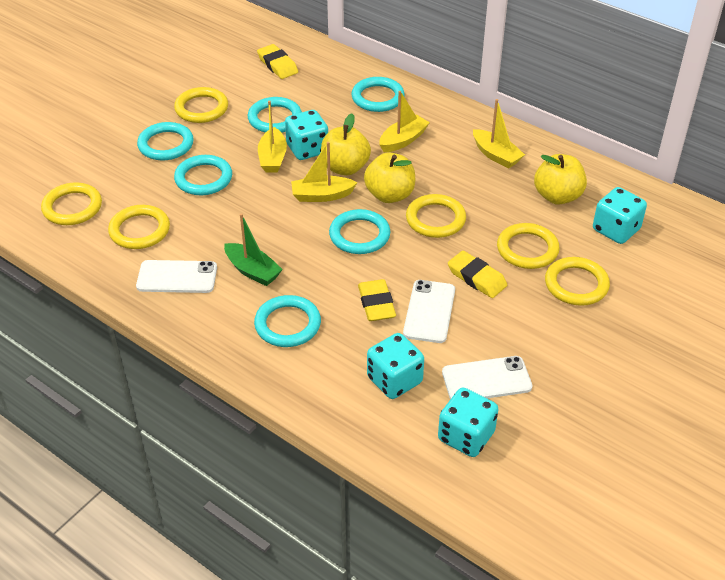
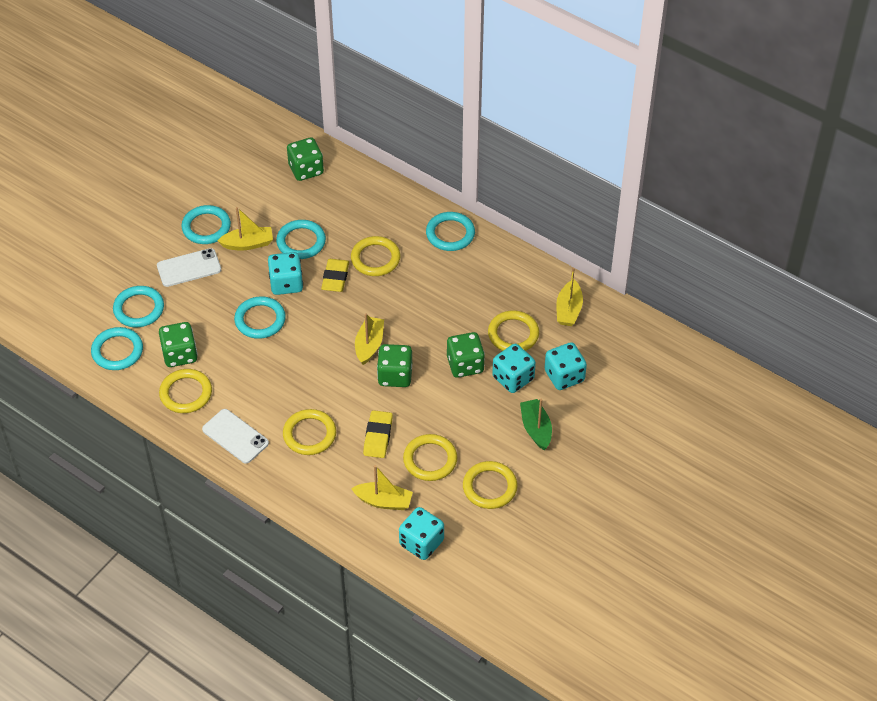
green dice: none = 0 -> [159,322,198,367] [287,137,324,181] [377,344,412,387] [447,332,485,378] = 4
white phone: [136,260,217,293] [403,280,455,343] [442,356,532,399] = 3 -> [157,248,221,287] [202,409,269,464] = 2
yellow apple: [321,114,371,175] [364,153,415,203] [534,154,587,205] = 3 -> none = 0
yellow eraser: [257,44,298,79] [358,279,396,321] [448,251,507,298] = 3 -> [321,259,349,292] [363,410,393,458] = 2

